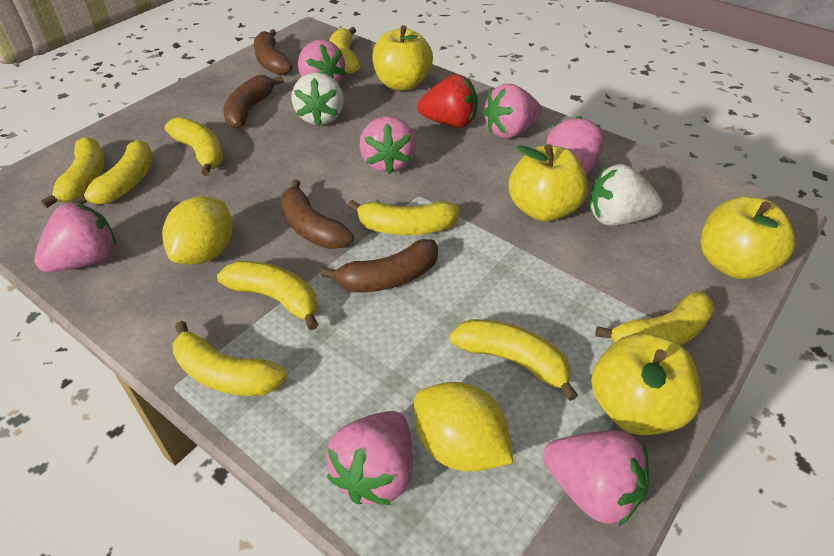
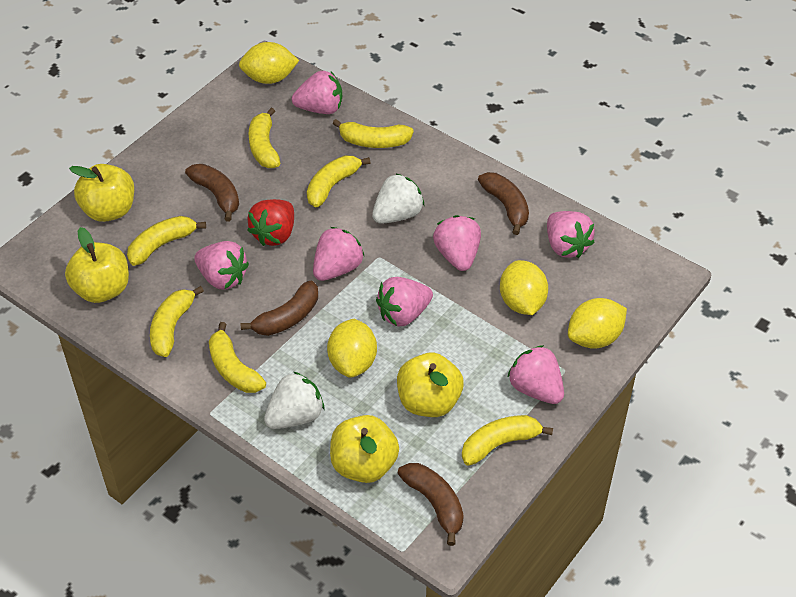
yellow banana: [41,137,104,208] [72,140,153,205] [164,117,223,176] [173,321,287,396] [217,261,318,330] [329,27,360,74] [348,200,460,235] [450,319,578,401] [595,291,714,345] = 9 -> [127,216,206,266] [150,286,204,357] [209,322,266,393] [249,108,280,168] [307,156,371,207] [332,119,414,148] [462,415,553,466] = 7
yellow lemon: [162,196,233,265] [414,382,513,472] = 2 -> [239,42,299,84] [327,319,377,378] [500,260,548,315] [568,298,627,349] = 4

